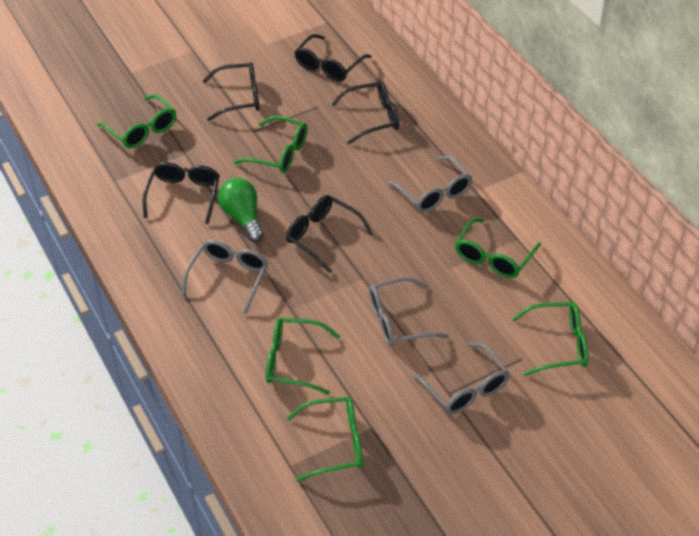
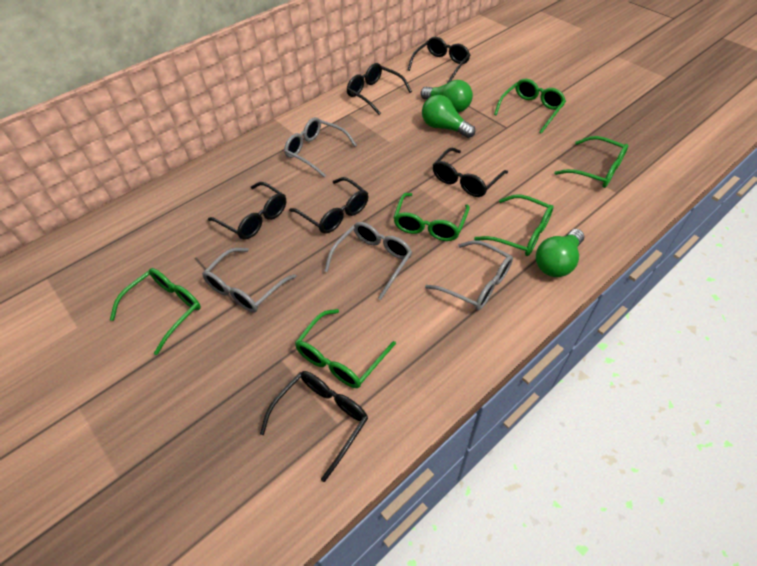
black glasses: [143,162,220,224] [203,62,259,121] [286,195,373,273] [295,34,371,81] [331,81,399,144] = 5 -> [208,182,286,239] [260,371,368,482] [289,177,368,234] [347,63,412,115] [408,37,470,83] [433,148,508,197] = 6
green light bulb: [218,178,264,242] = 1 -> [421,80,473,112] [422,95,475,138] [536,229,584,277] = 3

